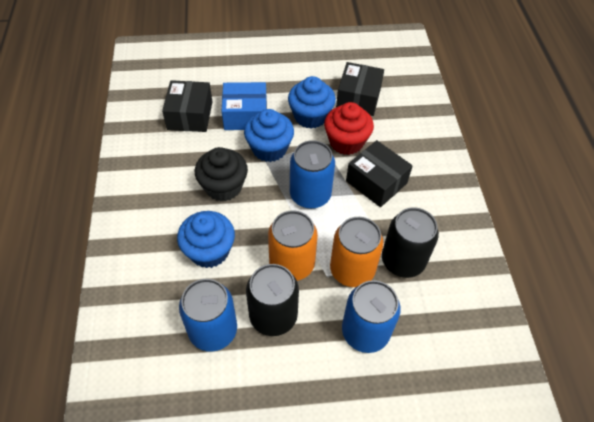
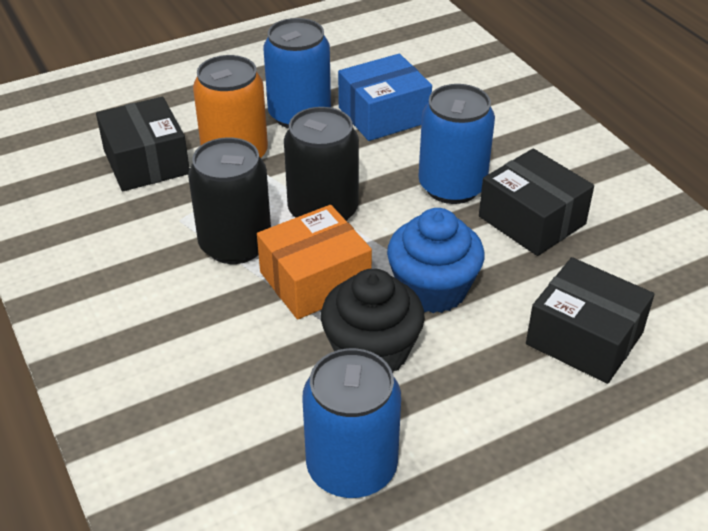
blue cupcake: [177,211,235,268] [244,109,294,162] [288,76,336,128] = 3 -> [387,208,485,313] = 1
orange box: none = 0 -> [257,205,372,319] = 1
orange can: [268,210,318,281] [330,217,384,287] = 2 -> [193,55,268,158] = 1
red cupcake: [324,102,374,155] = 1 -> none = 0

